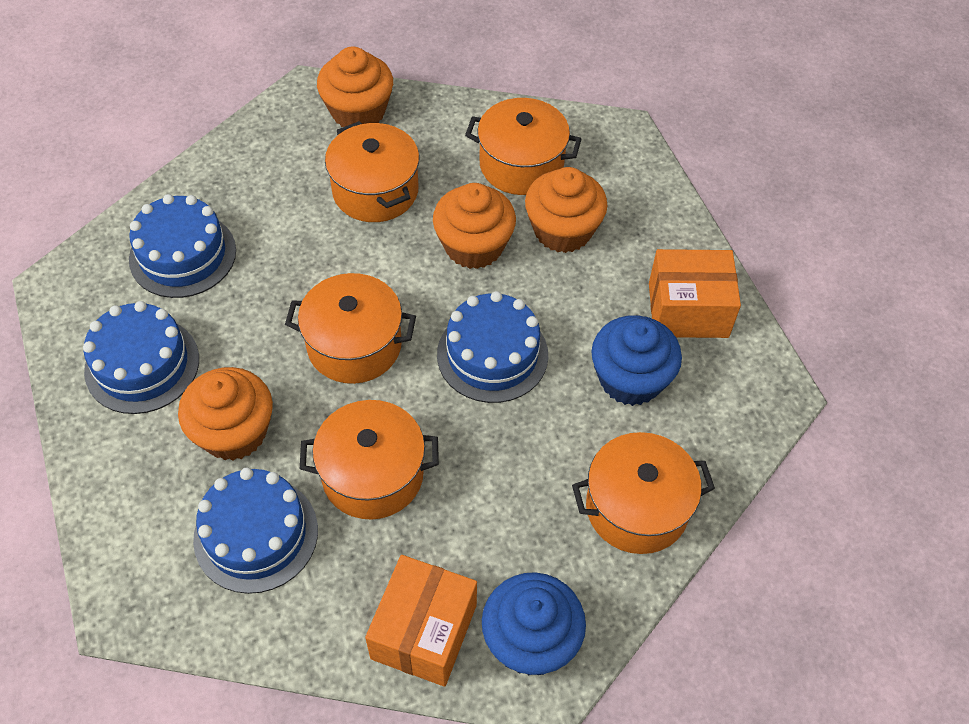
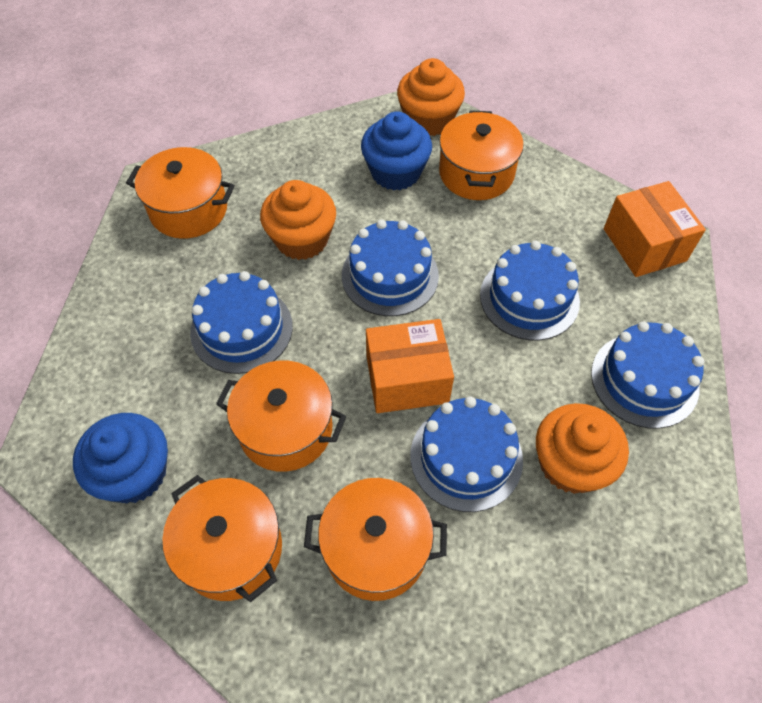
blue cake: [83,301,199,414] [129,194,236,298] [193,468,318,594] [437,291,548,403] = 4 -> [190,271,293,374] [342,220,439,316] [410,396,523,512] [480,241,580,340] [591,321,704,429] = 5
orange cupcake: [178,367,273,461] [317,47,393,127] [433,183,516,269] [525,167,608,253] = 4 -> [260,180,336,260] [397,58,465,136] [536,403,629,494] = 3

